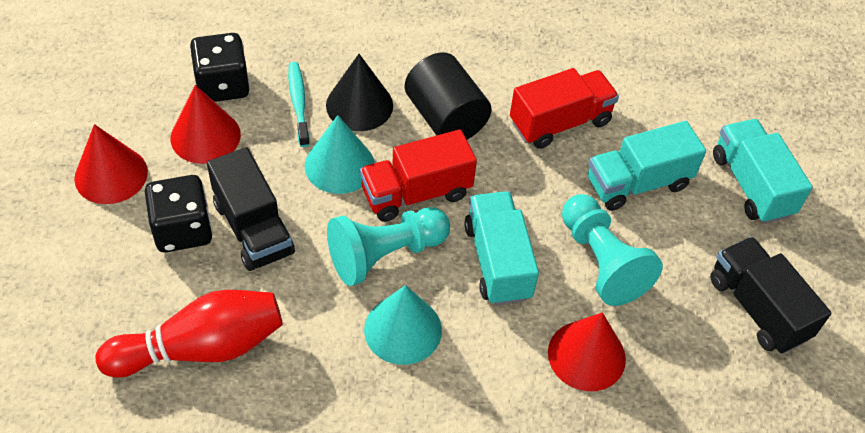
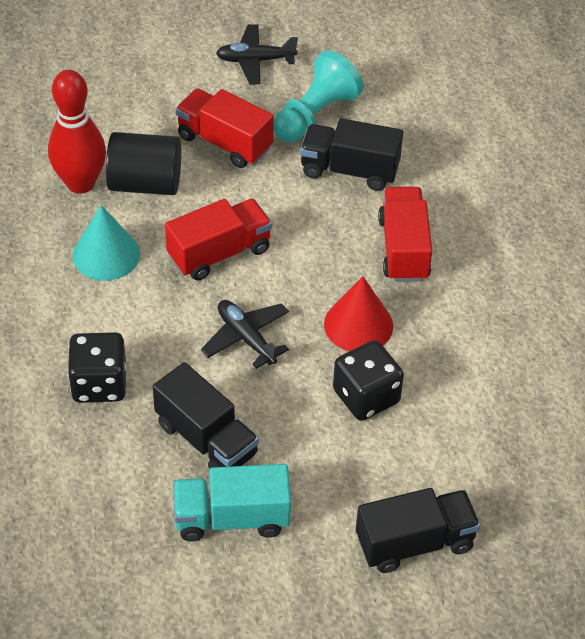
black cone: [326,54,393,131] = 1 -> none = 0
black plane: none = 0 -> [201,300,289,369] [216,24,298,84] = 2
black truck: [207,147,295,271] [710,237,831,354] = 2 -> [153,362,259,469] [300,118,403,191] [356,488,480,573] = 3
red cone: [74,124,148,204] [171,85,241,164] [548,312,626,391] = 3 -> [324,276,393,351] = 1
red truck: [360,129,477,222] [510,68,619,149] = 2 -> [165,199,272,280] [176,88,274,168] [378,187,432,282] = 3
turquoise cone: [305,115,375,194] [364,285,442,365] = 2 -> [73,205,140,281] = 1
turquoise pawn: [327,207,450,286] [562,194,663,306] = 2 -> [273,50,364,143] = 1
turquoise toothbrush: [288,62,310,147] = 1 -> none = 0
turquoise truck: [464,191,539,305] [588,121,706,211] [713,119,813,224] = 3 -> [173,464,291,541] = 1

